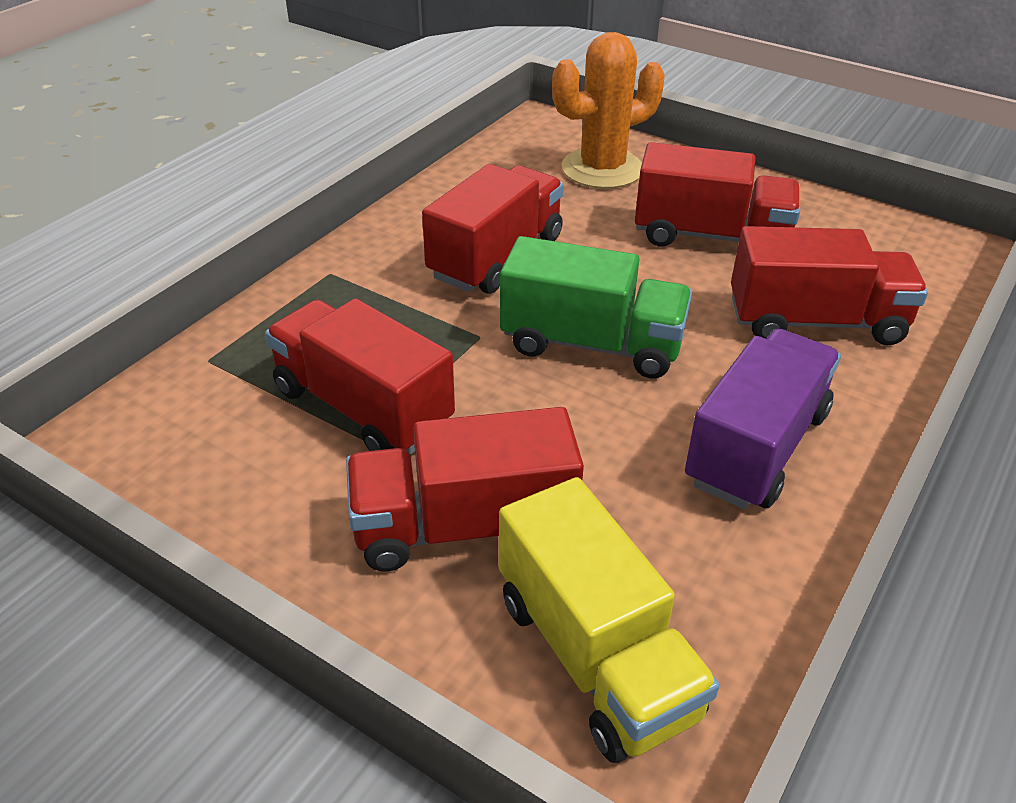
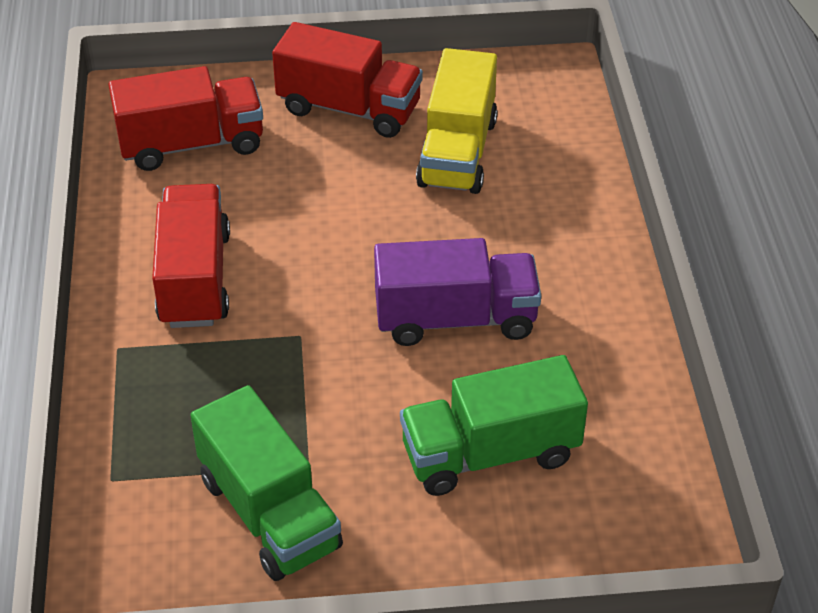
green truck: [500,236,692,379] = 1 -> [190,385,343,581] [400,355,588,496] = 2
orange cactus: [552,32,665,189] = 1 -> none = 0
red truck: [265,298,455,455] [346,407,584,571] [422,164,564,294] [635,142,800,247] [731,226,928,345] = 5 -> [108,66,263,171] [152,184,230,328] [272,22,423,138] = 3

